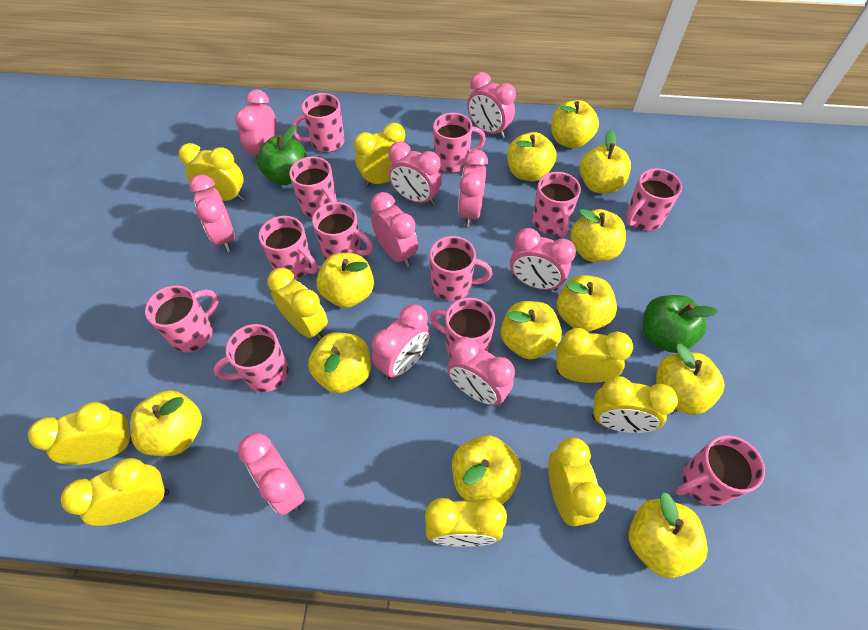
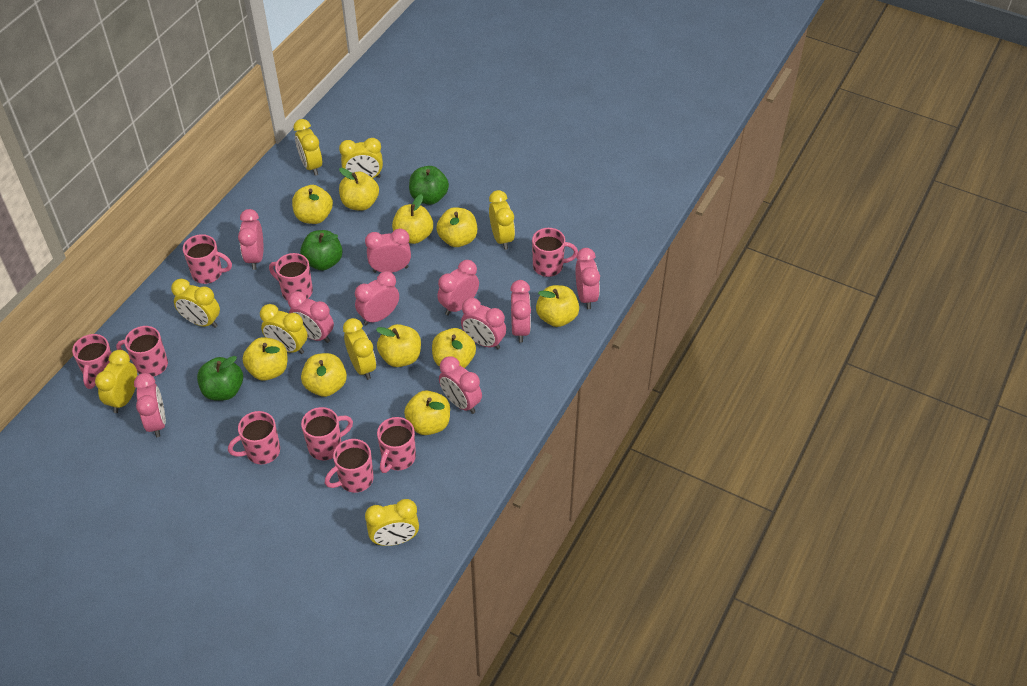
green apple: [257,125,307,185] [643,295,719,353] = 2 -> [197,356,243,401] [300,230,343,270] [409,166,449,205] = 3
pink mug: [145,285,219,352] [213,324,289,392] [259,216,318,280] [289,157,337,218] [292,93,345,152] [312,202,373,260] [430,236,492,301] [430,298,495,357] [433,113,486,173] [532,172,581,237] [626,168,682,231] [676,435,765,506] = 12 -> [72,334,112,389] [116,326,168,377] [183,234,232,284] [228,411,280,464] [269,253,313,301] [301,407,353,460] [325,439,374,493] [377,417,416,473] [532,228,578,277] = 9
yellow apple: [130,390,202,456] [308,332,371,393] [316,253,374,308] [452,435,521,504] [501,301,562,359] [507,132,556,182] [551,100,599,148] [557,275,617,332] [570,209,626,262] [580,129,631,194] [629,492,708,578] [656,344,724,415] = 12 -> [242,337,287,381] [292,185,333,224] [301,353,347,397] [339,168,379,211] [376,324,421,367] [392,194,433,244] [404,390,450,435] [432,328,476,368] [436,207,477,247] [536,285,579,327] = 10
yellow clock: [28,402,132,465] [61,458,169,526] [179,143,244,201] [267,268,328,341] [354,123,405,187] [425,498,507,547] [548,438,606,527] [556,328,633,383] [592,376,678,433] = 9 -> [95,350,137,413] [171,279,220,328] [260,304,308,354] [293,119,322,176] [339,138,383,178] [343,318,376,380] [365,499,419,546] [489,190,515,250] = 8

